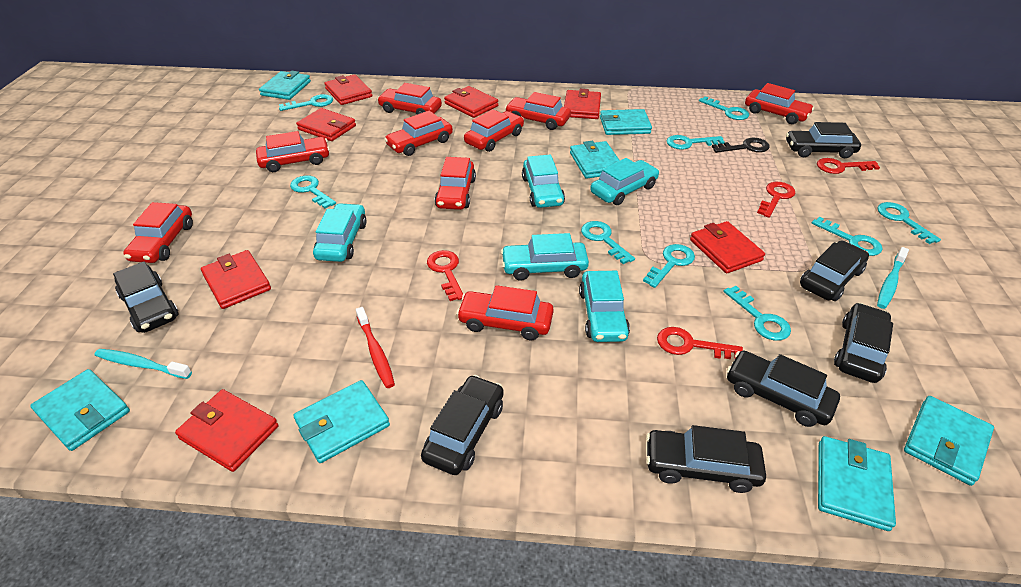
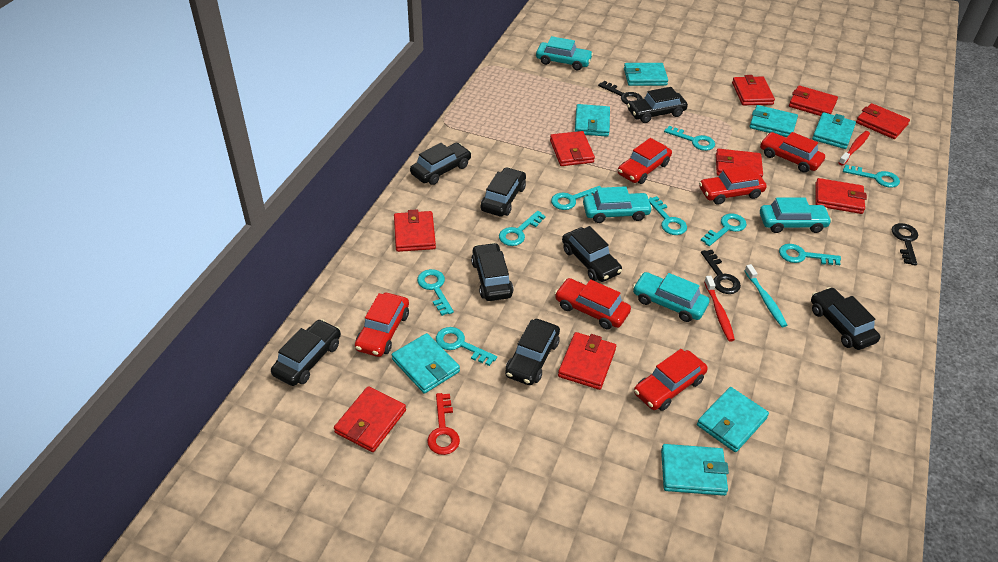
black car: [113,262,179,333] [421,375,504,475] [646,425,766,493] [727,351,840,427] [786,122,861,158] [800,240,869,301] [834,303,893,383] = 7 -> [271,319,341,386] [410,143,472,185] [471,243,514,301] [481,167,526,217] [505,319,560,385] [562,226,622,282] [627,87,688,123] [811,287,880,350] = 8
black key: [712,138,770,153] = 1 -> [598,81,643,104] [701,250,741,294] [892,223,918,265] = 3
red car: [123,202,193,263] [256,131,330,172] [377,83,442,115] [384,111,453,156] [435,157,476,210] [456,285,554,340] [464,109,524,152] [505,92,571,130] [745,83,814,124] = 9 -> [355,293,409,357] [555,278,631,329] [618,138,672,184] [634,349,708,411] [699,165,767,205] [760,132,825,173] = 6
red key: [427,250,463,301] [657,327,743,359] [757,182,795,218] [817,158,880,174] = 4 -> [427,393,460,455] = 1
red toothbrush: [356,307,395,388] = 1 -> [704,276,735,342] [839,131,870,166] = 2
red wallet: [175,389,279,472] [201,250,271,309] [296,108,356,141] [324,75,372,105] [444,86,498,118] [564,89,601,119] [690,221,765,274] = 7 -> [334,386,406,452] [394,209,436,252] [550,131,595,166] [558,332,616,390] [716,149,763,177] [732,75,775,105] [789,85,838,116] [815,178,867,214] [856,103,910,139] = 9
turquoise car: [313,203,367,262] [501,233,589,281] [522,155,565,208] [579,271,630,342] [590,158,659,205] = 5 -> [536,36,593,70] [583,186,653,223] [633,272,709,322] [760,198,832,233] = 4
turquoise toothbrush: [94,349,192,379] [877,247,909,309] = 2 -> [744,264,787,327] = 1

